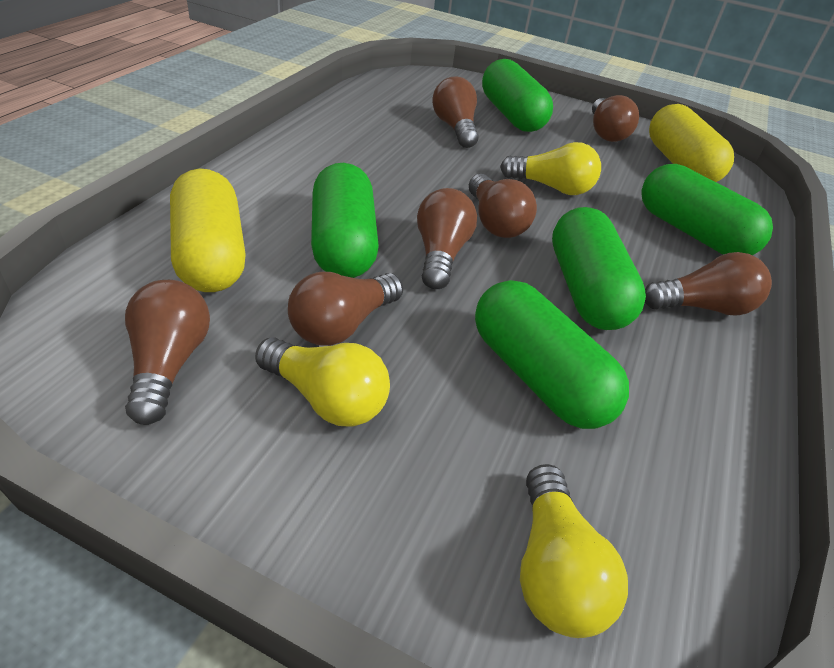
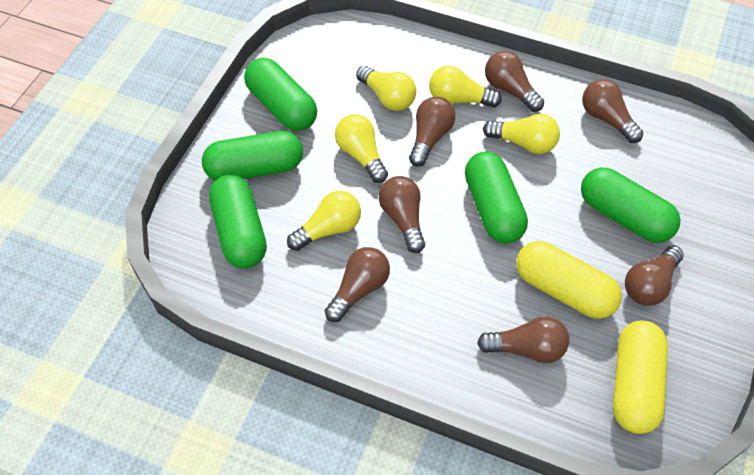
yellow light bulb: [255,338,390,427] [500,142,601,195] [520,464,628,638] = 3 -> [287,191,361,251] [335,114,388,183] [356,66,416,111] [429,65,502,108] [483,114,560,154] = 5

